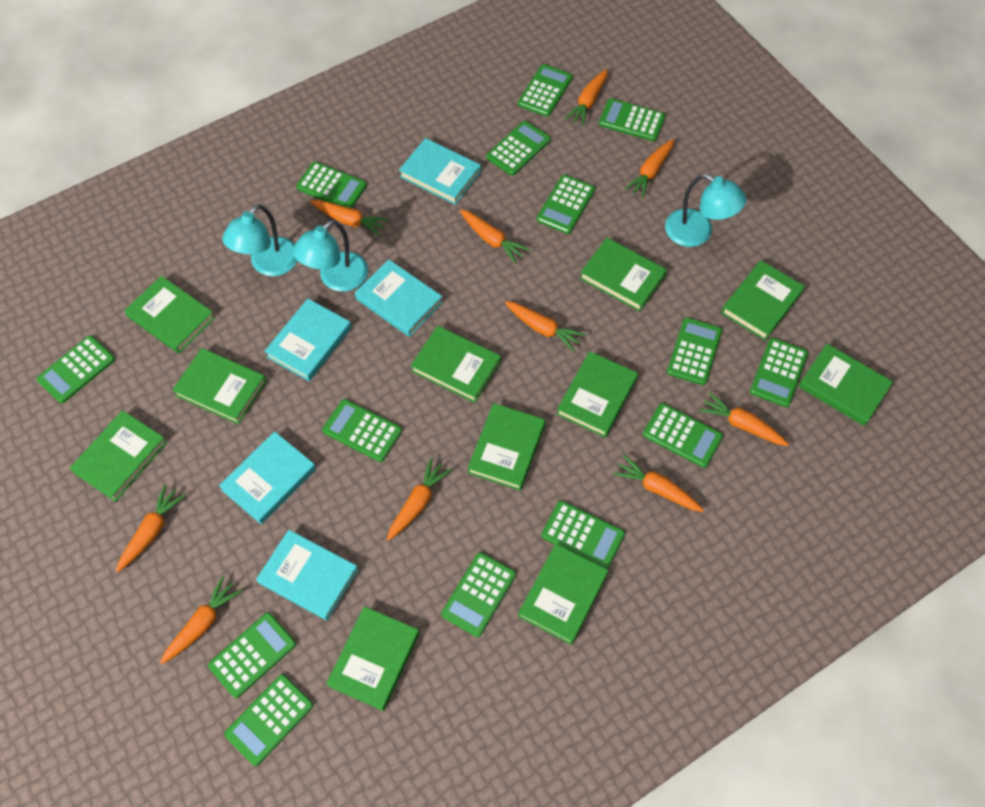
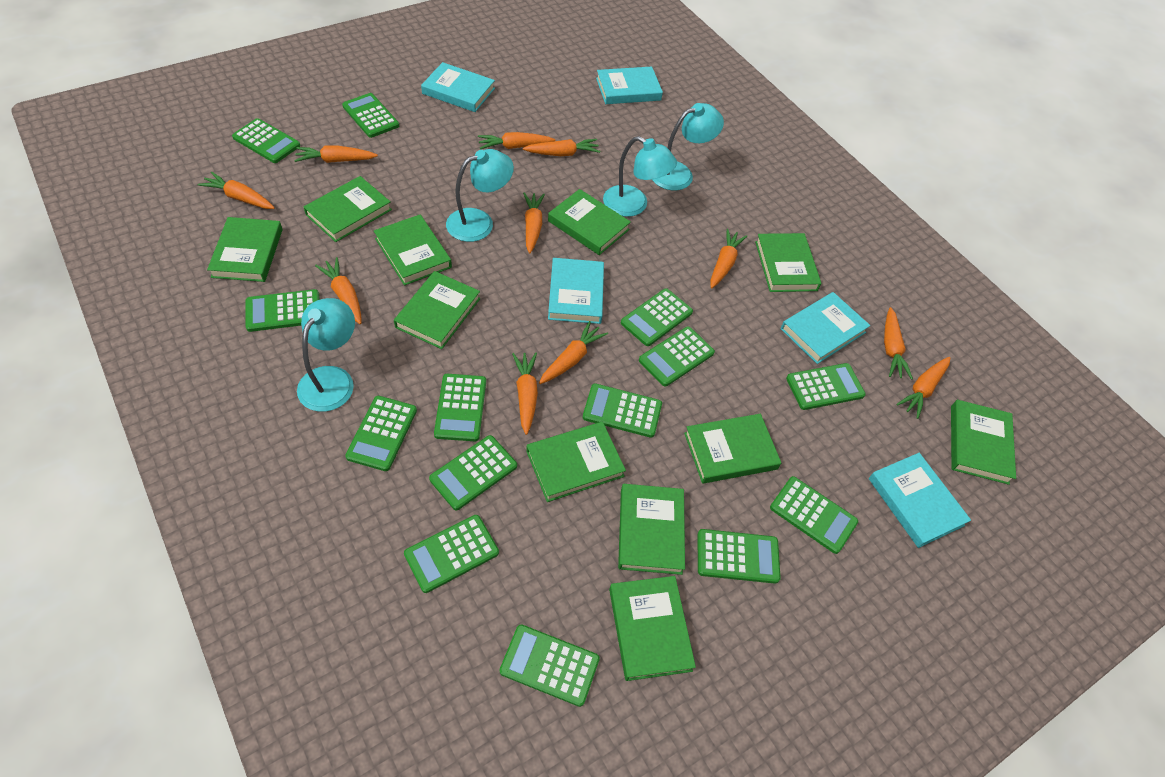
orange carrot: [116,485,186,572] [160,576,242,664] [310,200,389,236] [387,458,452,541] [460,209,530,264] [505,301,586,352] [565,69,608,126] [613,455,704,512] [624,139,674,198] [699,392,789,446] = 10 -> [198,172,275,209] [294,146,378,163] [315,257,362,324] [478,132,555,149] [512,353,538,435] [523,139,600,156] [523,192,545,254] [539,321,608,384] [710,229,747,288] [884,307,913,380] [896,357,950,419] = 11
turquoise lamp: [222,204,298,276] [293,220,368,292] [665,174,746,247] = 3 -> [297,298,355,412] [446,149,514,242] [603,136,677,217] [652,103,724,191] = 4

